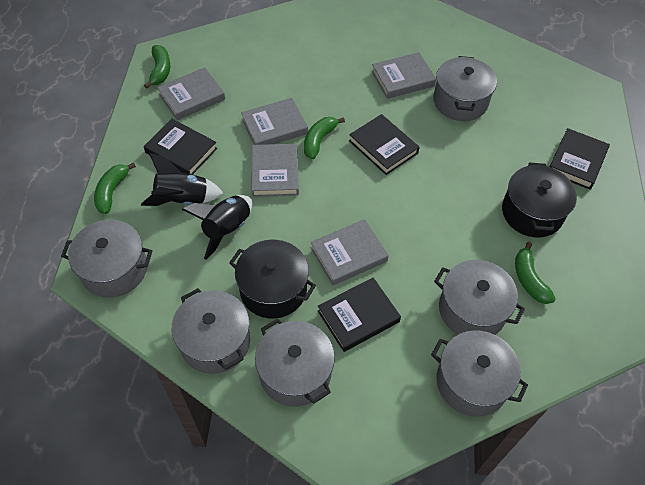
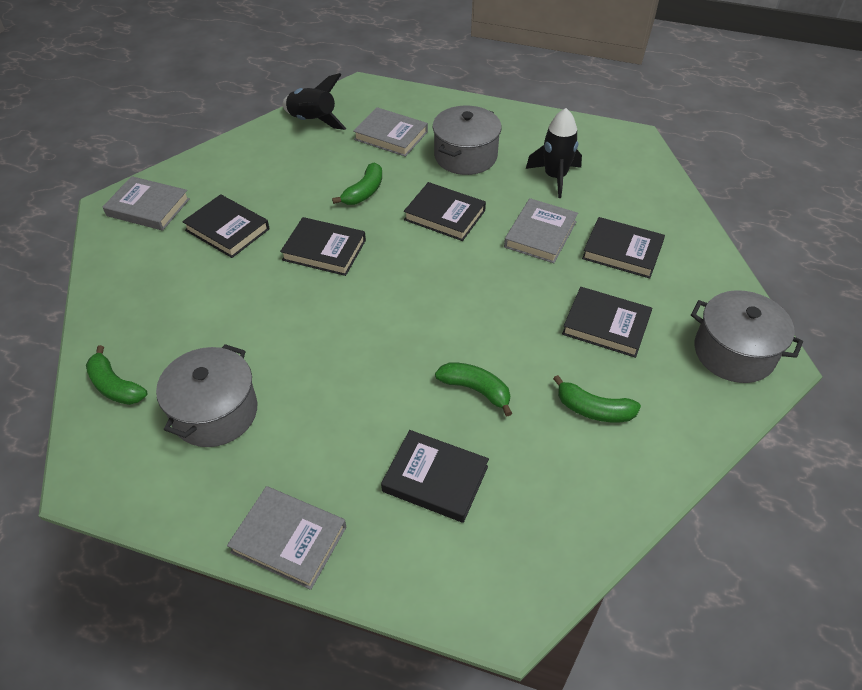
black book: [144,119,217,174] [318,278,401,352] [349,114,420,175] [550,128,610,189] = 4 -> [182,194,269,258] [280,217,366,276] [381,430,489,523] [404,182,486,241] [562,287,652,358] [582,217,665,278] = 6
black pot: [229,240,316,318] [502,162,577,237] = 2 -> none = 0
grey book: [157,67,225,120] [241,98,308,145] [252,144,299,197] [311,219,389,285] [372,52,436,99] = 5 -> [103,176,190,231] [227,486,346,590] [353,107,428,157] [504,198,578,263] = 4
grey pot: [61,220,152,298] [172,288,250,374] [255,319,335,407] [431,330,528,417] [433,56,497,121] [434,260,525,335] = 6 -> [156,344,257,447] [433,106,502,175] [691,290,803,383] = 3

